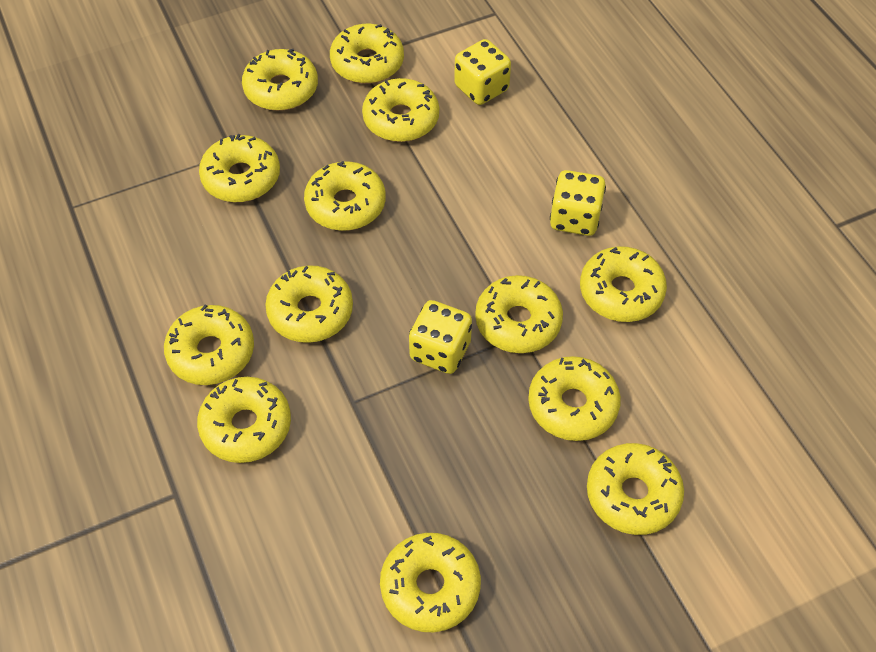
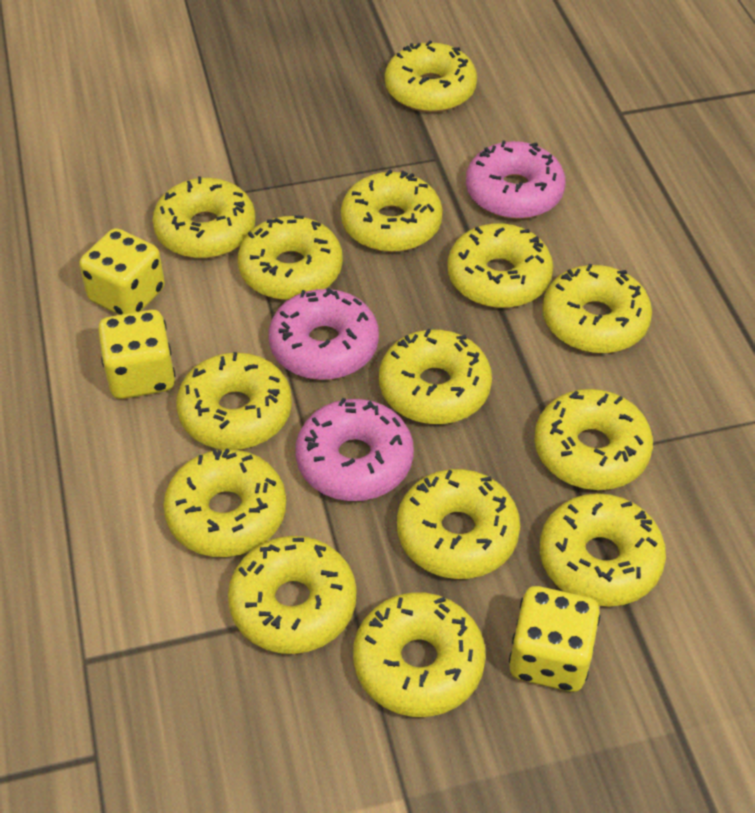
pink donut: none = 0 -> [269,288,379,380] [296,398,414,501] [466,140,566,219] = 3
yellow donut: [164,304,254,385] [197,377,291,463] [199,134,280,202] [242,49,318,111] [265,265,353,343] [304,161,386,231] [330,24,404,84] [362,78,439,142] [380,533,481,632] [475,275,563,353] [528,356,621,441] [580,246,667,322] [587,443,684,535] = 13 -> [152,176,255,258] [163,448,286,557] [176,352,292,450] [228,536,357,654] [238,215,343,300] [341,170,443,252] [353,592,486,717] [379,329,492,424] [385,40,477,113] [397,469,520,579] [447,223,553,308] [534,389,653,490] [540,493,666,607] [542,264,652,354] = 14

